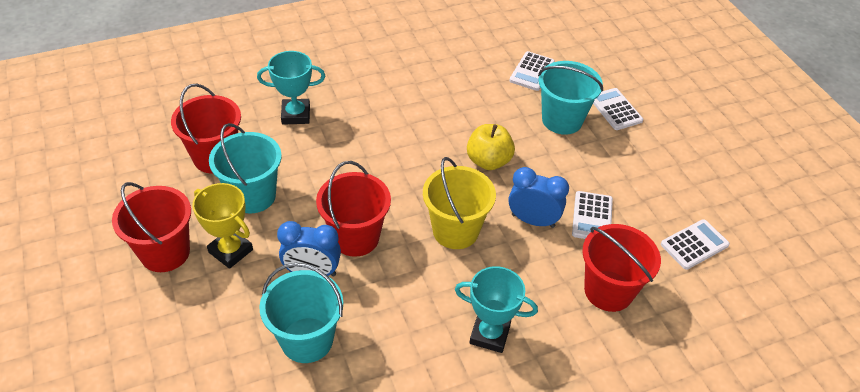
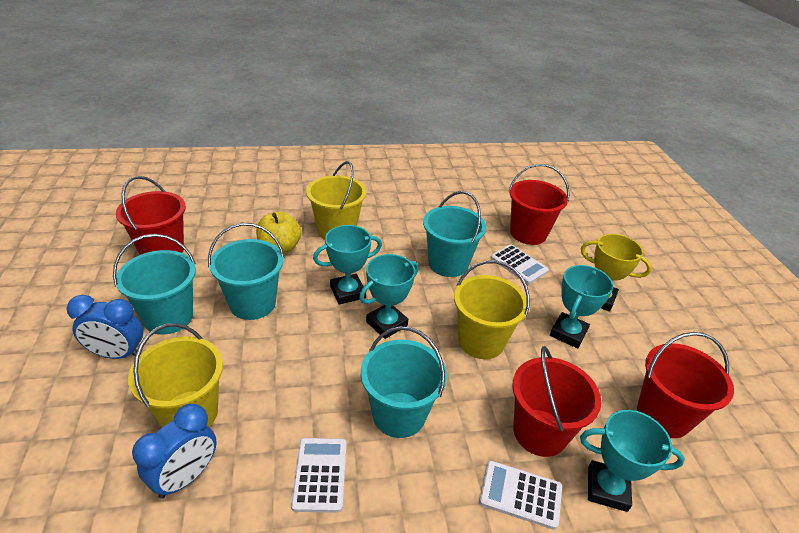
turquoise bucket: [209,123,282,213] [259,263,343,363] [538,61,603,135] = 3 -> [113,234,196,335] [208,223,284,320] [361,326,447,438] [423,191,486,277] = 4
turquoise trophy: [257,51,325,125] [455,266,538,353] = 2 -> [313,225,382,304] [359,254,419,339] [550,265,613,348] [580,410,685,512] = 4
white calculator: [509,51,555,91] [572,191,613,239] [593,88,643,130] [661,219,730,270] = 4 -> [291,438,347,513] [479,461,562,530] [491,244,549,284] = 3
yellow bucket: [423,157,496,249] = 1 -> [128,323,223,427] [306,161,366,240] [454,260,530,359] = 3

